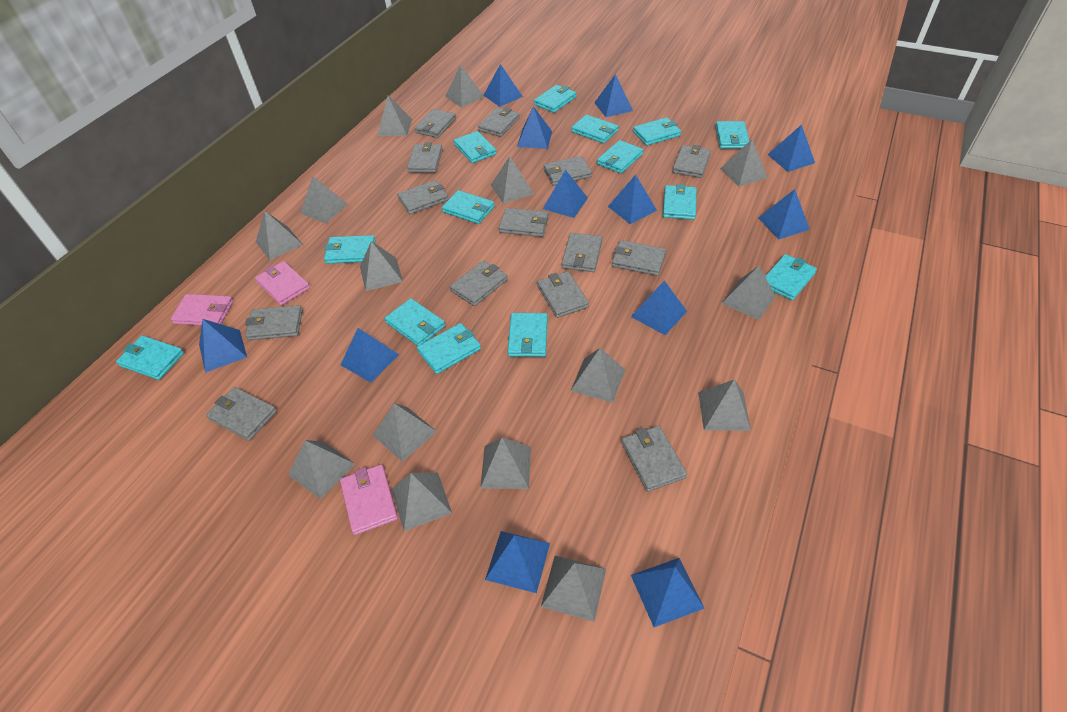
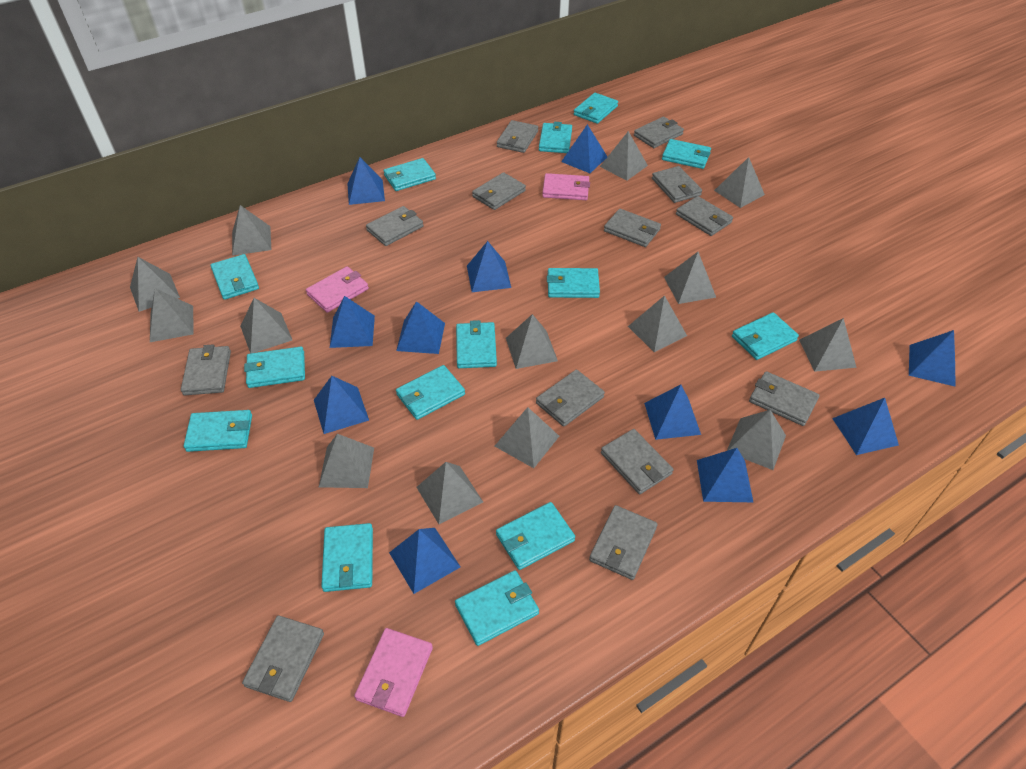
blue pyramid: [199,319,247,373] [340,328,399,383] [484,64,523,107] [485,531,550,593] [517,106,552,149] [543,170,588,218] [594,74,633,117] [608,174,657,224] [631,280,687,335] [631,558,705,627] [758,189,810,239] [768,124,815,172] = 12 -> [314,376,369,434] [330,296,375,348] [347,157,385,205] [389,528,460,594] [396,301,445,354] [467,241,511,292] [561,124,607,173] [644,384,701,440] [697,448,753,502] [832,398,899,455] [909,330,956,387] = 11
grey pyramid: [256,210,303,260] [288,440,355,499] [300,176,348,224] [360,241,403,291] [373,403,437,462] [378,96,412,136] [392,472,452,531] [445,65,484,108] [480,437,531,489] [491,156,534,204] [541,556,606,622] [571,348,625,403] [698,379,751,431] [720,139,768,187] [721,266,776,320] = 15 -> [130,257,180,312] [150,288,194,342] [232,205,271,256] [240,298,292,353] [319,434,374,488] [417,462,483,524] [495,407,559,468] [506,314,558,369] [600,131,648,180] [628,295,687,352] [664,252,716,304] [714,157,765,208] [727,410,786,470] [799,318,857,372] = 14
grey wallet: [206,387,277,441] [245,305,303,340] [397,180,448,214] [407,142,443,173] [414,109,456,138] [450,261,508,306] [478,107,520,137] [499,208,549,237] [537,271,589,318] [544,156,592,186] [562,233,602,272] [612,240,666,276] [621,426,687,492] [672,145,711,178] = 14 -> [181,344,231,395] [242,615,324,702] [366,206,423,246] [472,172,526,210] [497,120,538,153] [536,370,605,427] [589,505,657,580] [601,429,673,494] [604,209,661,247] [634,117,684,148] [652,166,702,203] [676,196,733,236] [749,371,820,426] = 13

